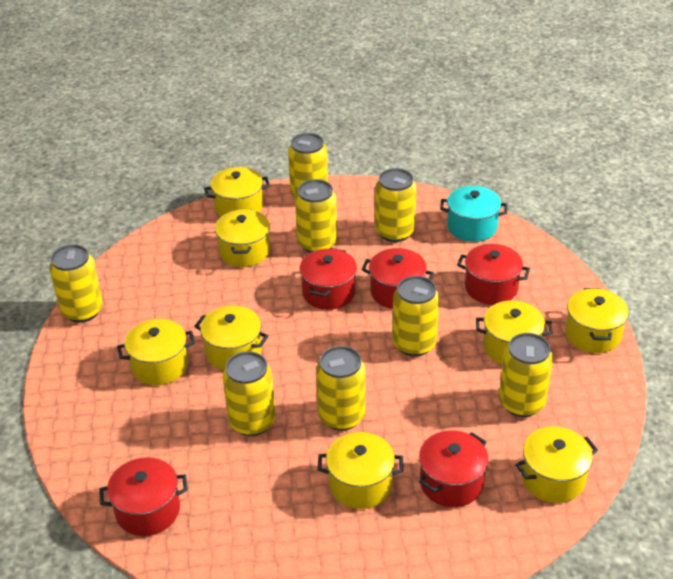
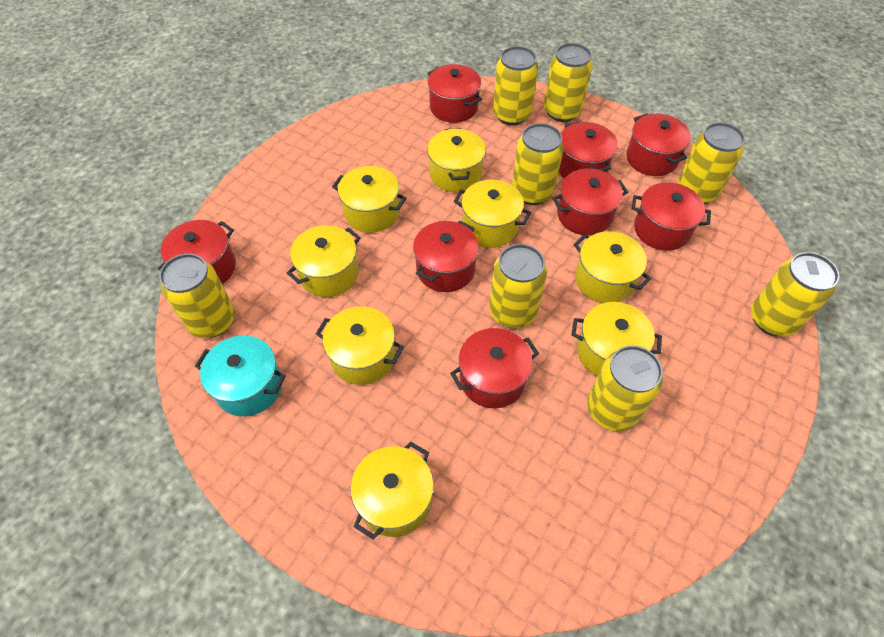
red pot: [99,457,188,536] [300,248,357,310] [361,248,434,309] [419,430,489,507] [457,244,530,305] = 5 -> [157,220,236,284] [413,221,479,292] [427,64,482,123] [450,328,539,408] [552,168,628,236] [559,122,617,179] [626,113,691,176] [631,182,711,251] = 8

